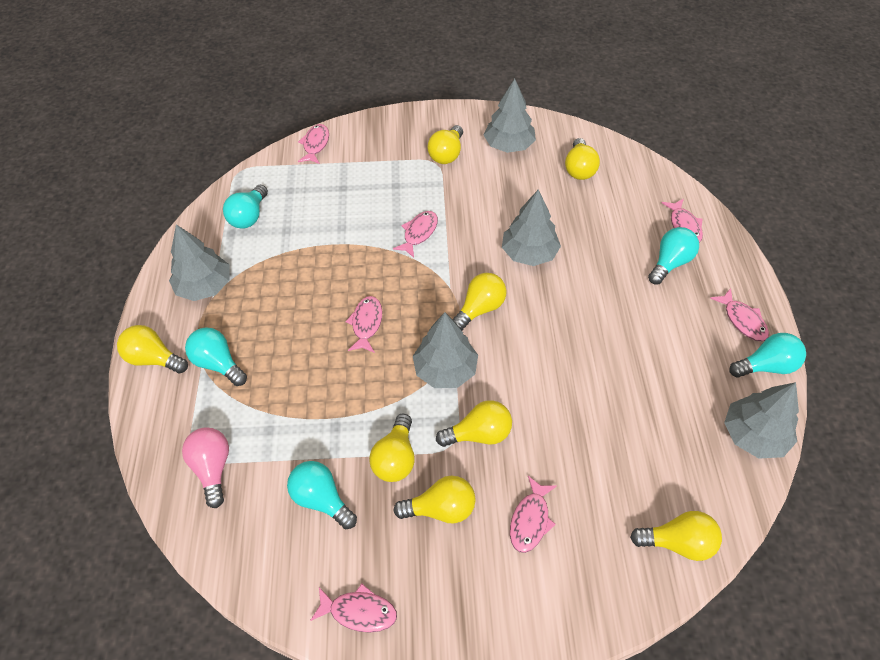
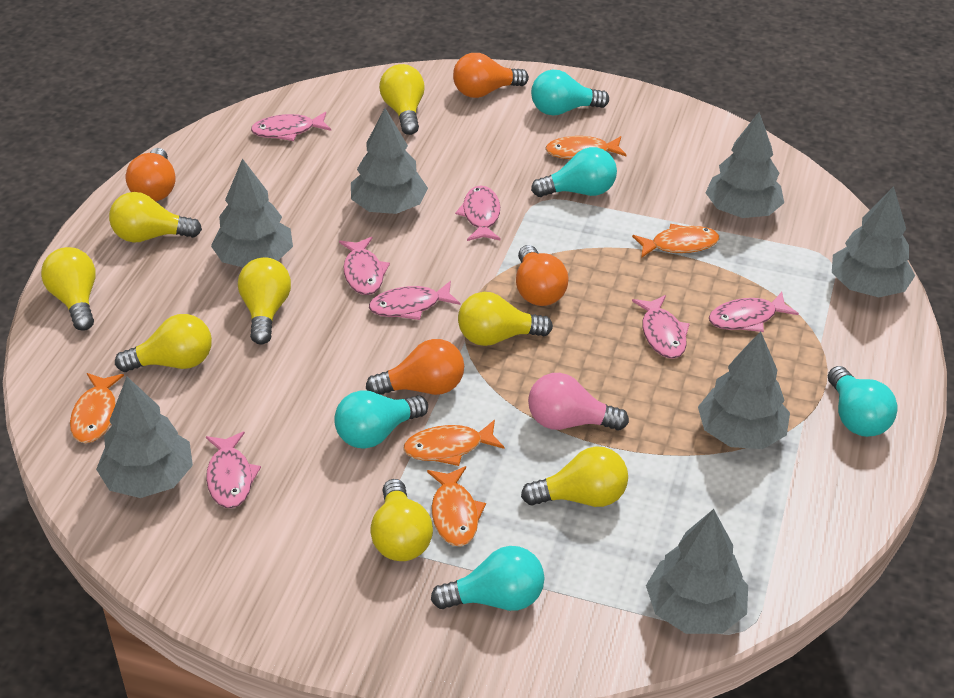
grey tree: [169,225,230,301] [413,313,478,388] [484,79,536,153] [502,189,561,266] [724,382,799,458] = 5 -> [96,377,193,498] [211,158,293,267] [351,108,428,214] [646,509,748,634] [698,331,790,449] [705,112,784,218] [832,186,915,297] = 7
orange fish: none = 0 -> [70,373,124,443] [403,420,504,466] [427,466,486,546] [545,136,627,159] [632,224,719,258] = 5
orange light bulb: none = 0 -> [126,148,176,201] [366,339,464,395] [453,53,529,98] [516,245,569,306] = 4

